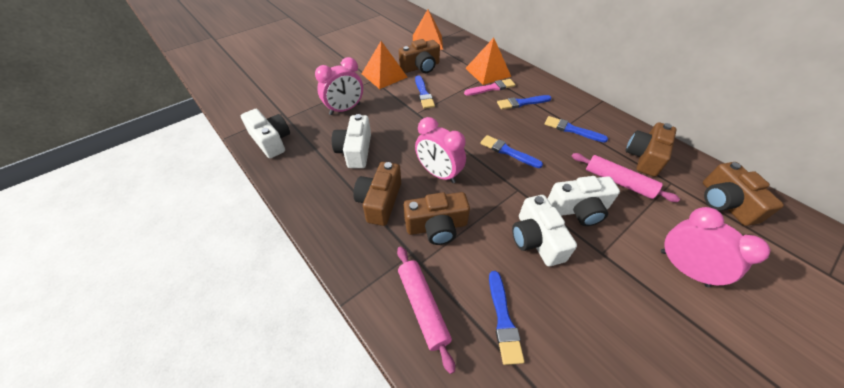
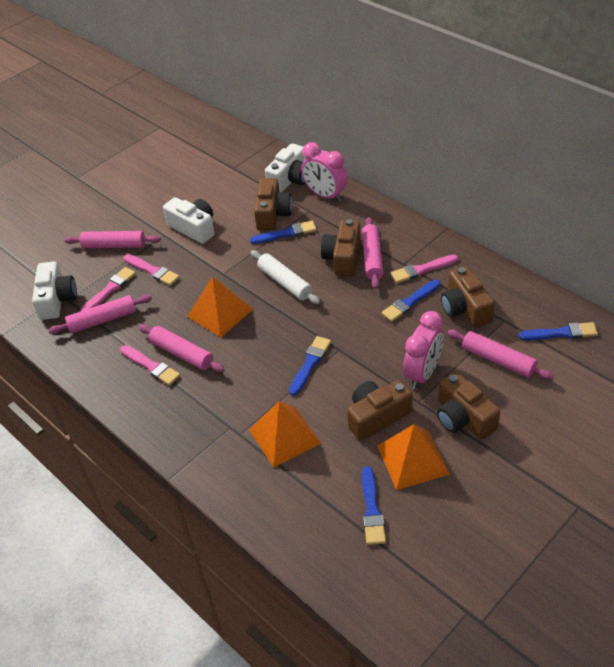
pink brush: [464,79,515,96] = 1 -> [81,267,136,311] [120,345,180,386] [124,254,180,286] [391,255,458,283] = 4
pink clock: [315,57,363,115] [415,117,466,183] [661,207,770,287] = 3 -> [301,142,348,202] [403,311,443,389] = 2
pink rolling pin: [397,246,455,374] [572,153,680,202] = 2 -> [48,295,152,334] [64,231,161,248] [139,324,225,372] [362,217,384,289] [447,330,554,380] = 5
white camera: [241,109,290,158] [332,114,371,168] [512,195,577,266] [548,176,620,226] = 4 -> [32,261,77,320] [163,197,215,244] [265,143,306,193] = 3
white rolling pin: none = 0 -> [251,250,320,304] = 1

